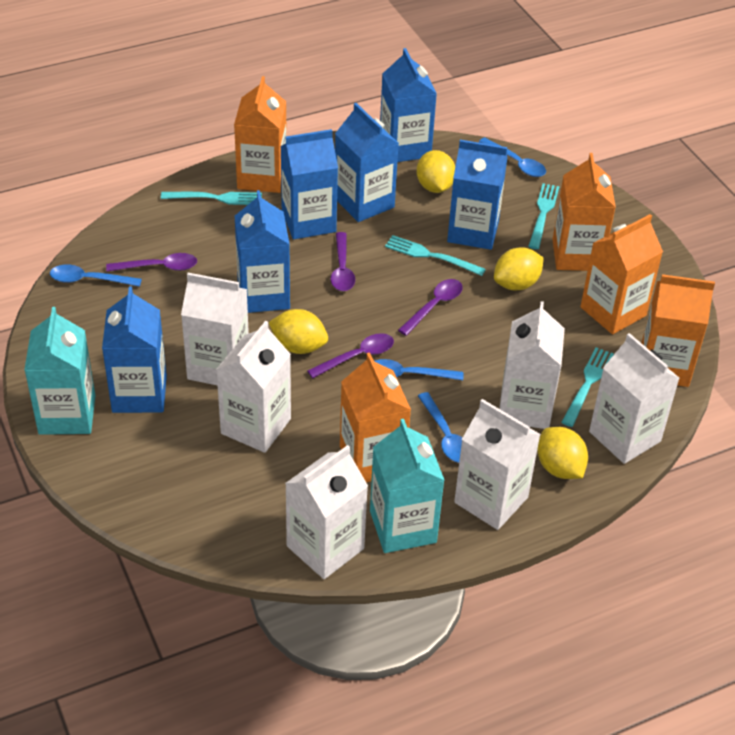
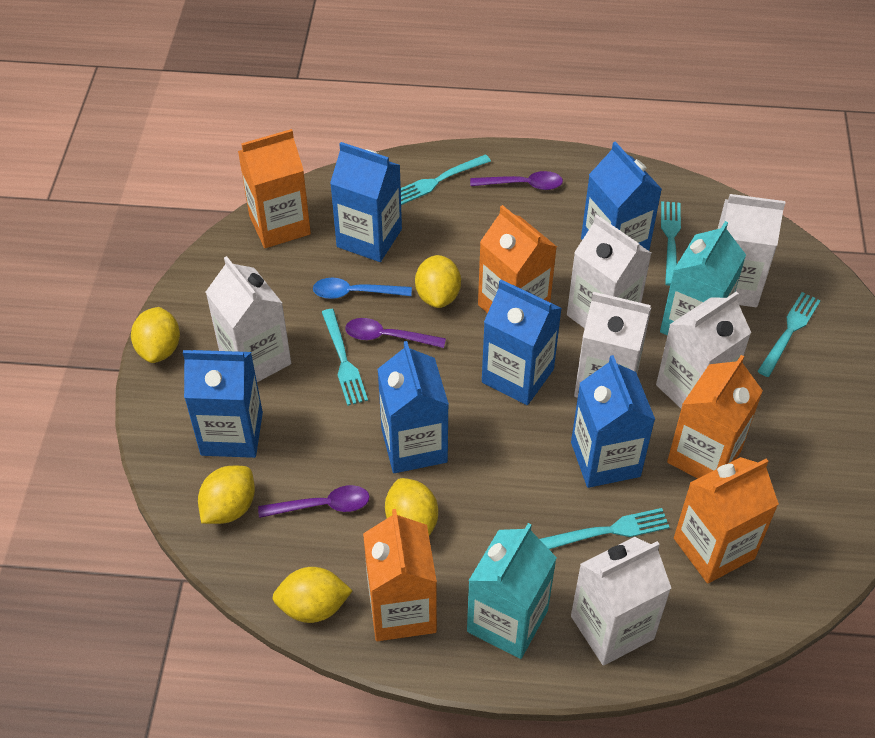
blue spoon: [50,265,142,287] [374,359,464,380] [418,392,462,463] [479,137,546,177] = 4 -> [313,278,412,299] = 1
purple spoon: [106,253,197,272] [307,333,394,378] [330,232,355,291] [398,279,463,336] = 4 -> [258,485,369,518] [345,318,446,348] [470,171,563,190] = 3
turquoise fork: [161,192,262,205] [385,235,486,276] [528,183,559,249] [561,347,614,427] = 4 -> [322,309,368,406] [401,154,491,205] [540,508,670,549] [661,201,681,286] [757,292,821,377] = 5
yellow lemon: [269,309,328,354] [416,150,455,193] [494,247,544,290] [537,427,588,479] = 4 -> [131,307,180,363] [198,466,255,524] [272,567,352,623] [385,478,438,536] [415,255,461,308] = 5

